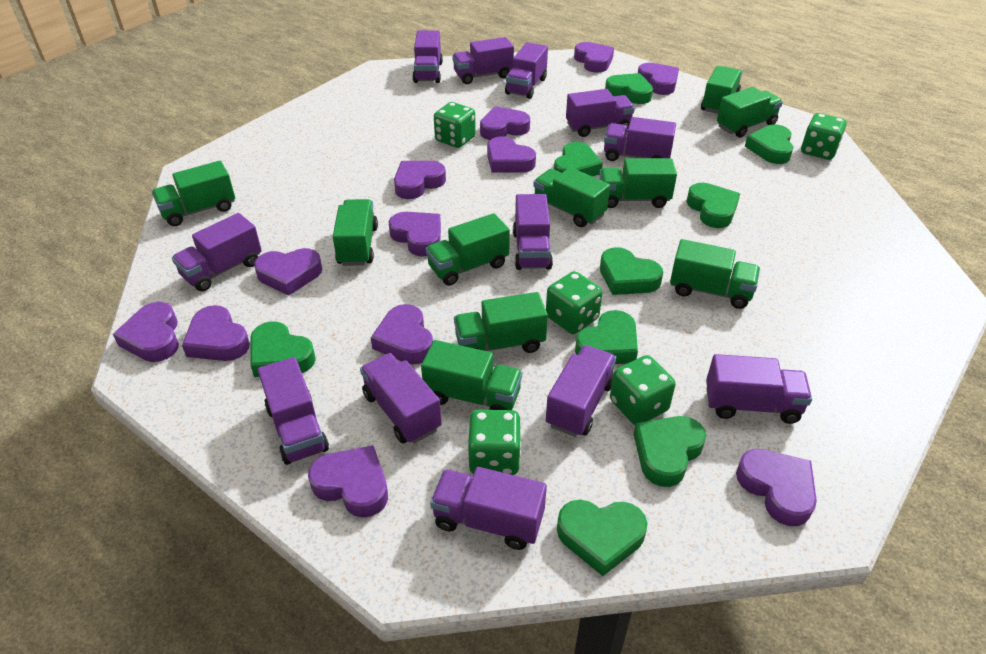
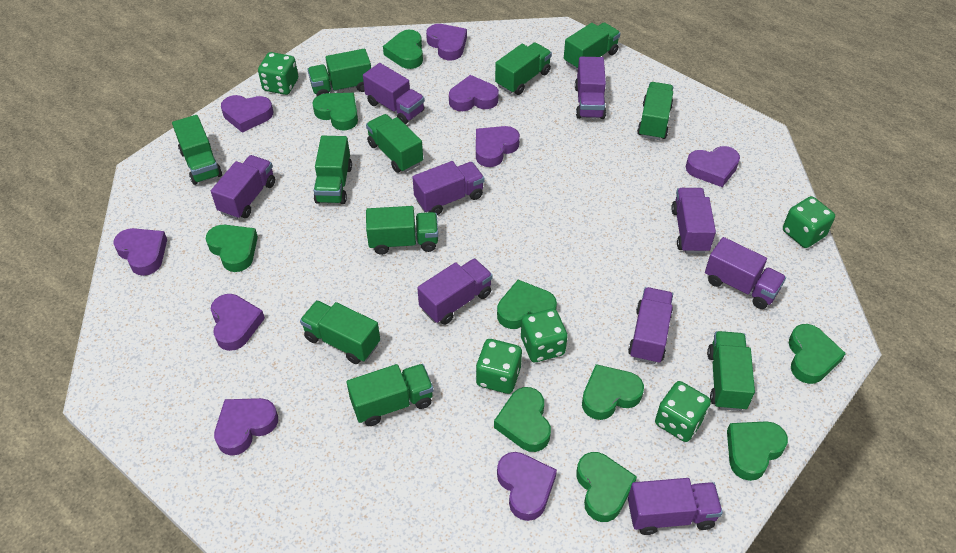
green truck: [152,161,235,226] [333,199,378,266] [421,340,522,410] [426,213,510,286] [454,292,548,353] [533,167,610,227] [599,158,677,208] [670,239,760,309] [701,66,743,114] [717,87,783,138] = 10 -> [172,115,222,185] [300,300,380,364] [307,49,371,96] [314,136,352,204] [347,364,434,426] [366,114,423,173] [366,206,438,255] [495,42,552,95] [564,22,621,71] [637,82,673,140] [707,331,755,411] = 11
purple heart: [113,302,179,362] [182,305,250,361] [254,248,322,296] [308,445,388,518] [371,304,433,364] [389,212,441,257] [394,161,446,199] [480,106,530,140] [487,136,536,173] [574,42,614,73] [638,63,679,95] [736,449,817,526] = 12 -> [113,228,167,276] [211,294,265,351] [214,398,278,456] [221,95,273,133] [426,24,467,60] [449,75,499,111] [476,126,520,167] [497,452,557,521] [686,146,740,187] = 9
purple truck: [172,213,262,291] [258,357,329,465] [360,353,442,444] [413,30,443,83] [430,467,547,550] [452,37,514,84] [505,42,548,99] [513,194,553,270] [546,345,616,437] [566,89,635,137] [604,117,676,161] [706,354,812,424] = 12 -> [211,155,275,219] [363,63,425,124] [412,161,484,215] [417,258,493,325] [575,57,606,119] [628,287,673,364] [628,478,723,535] [671,188,716,253] [705,237,786,309] = 9

